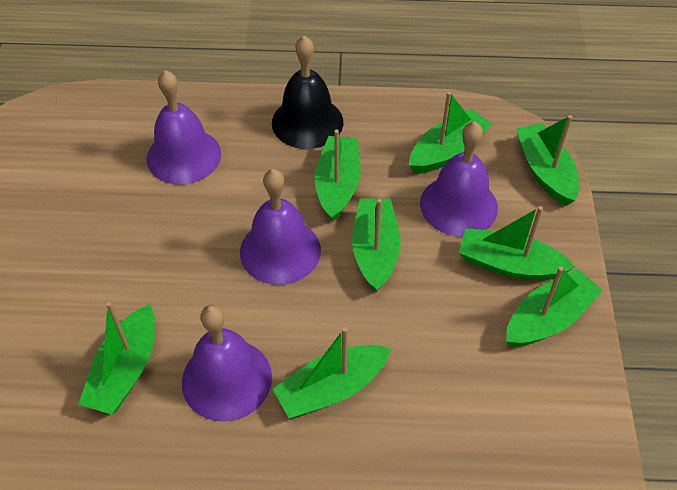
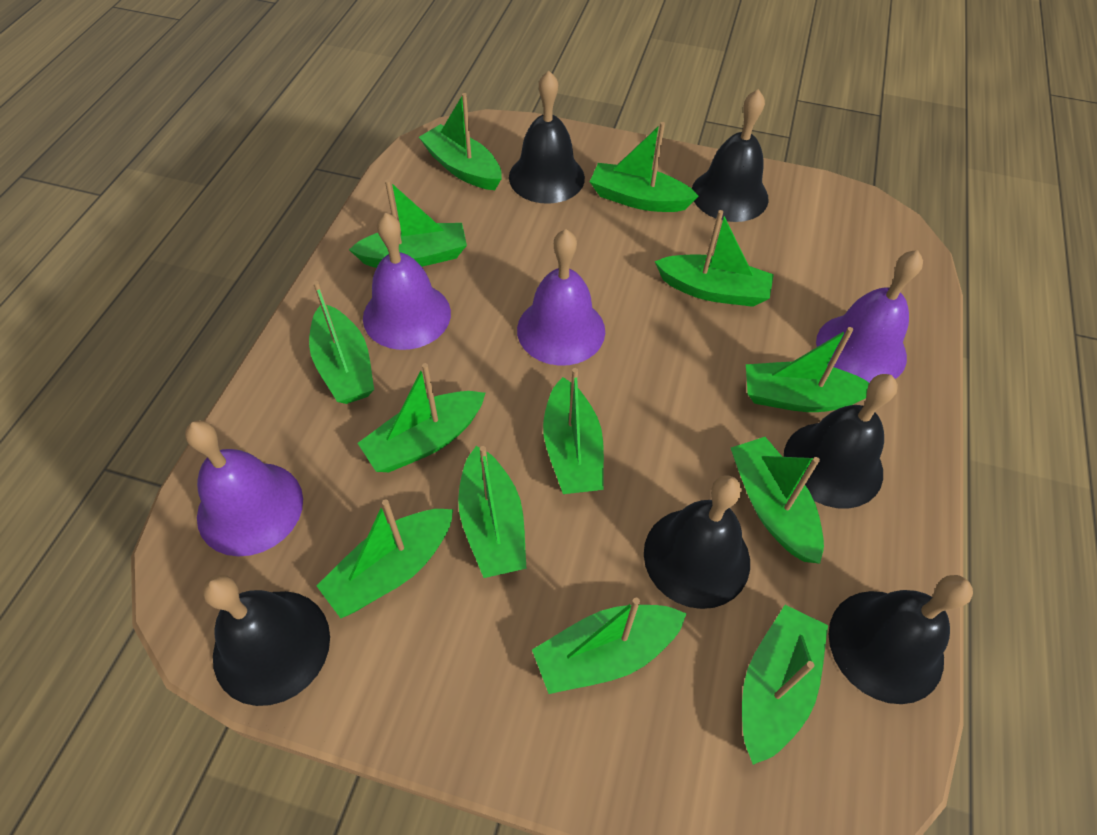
black bell: [272,36,343,149] = 1 -> [203,575,330,706] [509,71,585,204] [644,475,750,609] [692,89,769,222] [784,374,898,508] [829,575,973,704] = 6
green boat: [78,302,155,415] [273,327,391,418] [315,130,361,222] [352,199,400,292] [409,92,492,174] [459,206,575,280] [506,266,603,347] [516,115,579,206] = 8 -> [309,281,374,404] [317,499,453,618] [349,179,467,268] [358,363,485,472] [419,93,502,190] [458,446,527,578] [532,598,687,694] [543,368,604,494] [590,122,698,212] [655,210,774,307] [731,437,824,564] [742,605,828,765] [746,327,869,412] = 13

